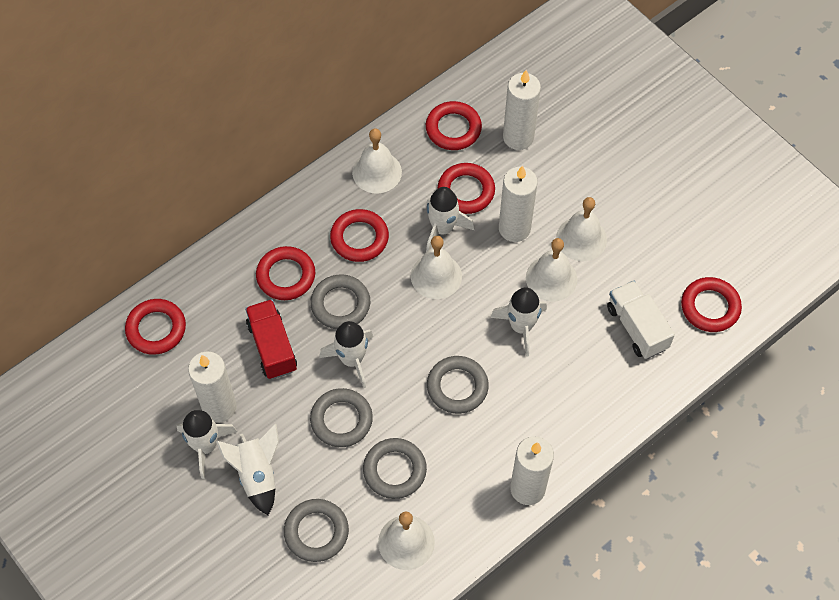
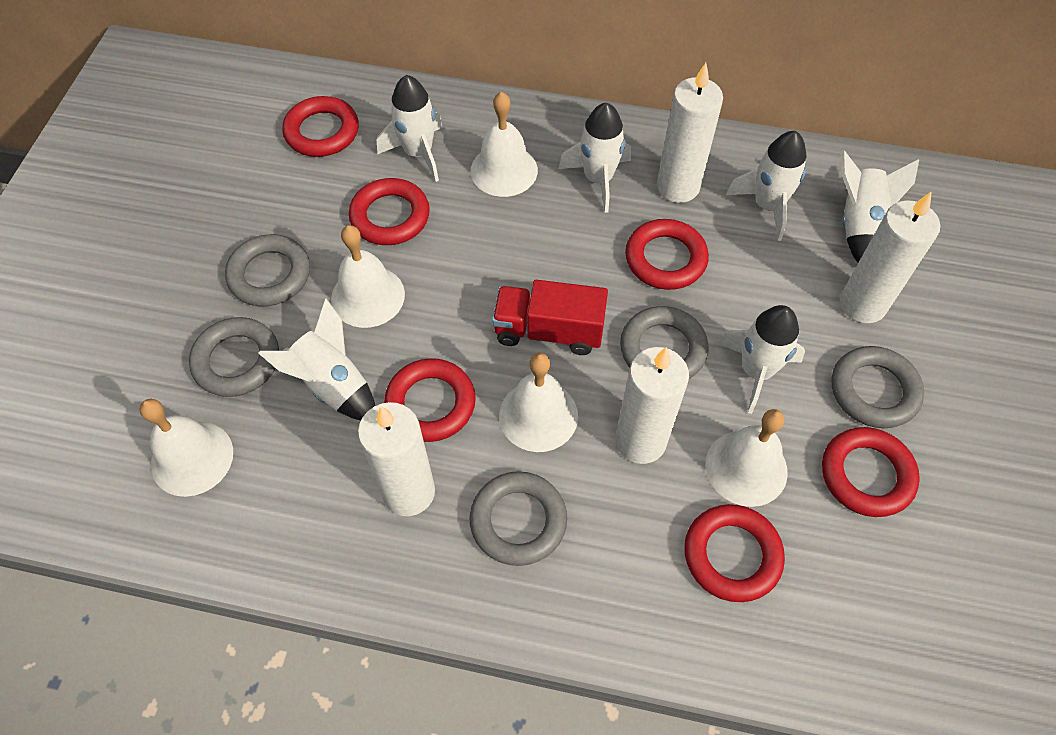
white rocket: [177,410,237,479] [216,424,279,515] [319,321,373,388] [426,187,474,252] [490,287,547,357] = 5 -> [258,298,375,420] [377,75,443,182] [558,102,631,213] [718,305,805,414] [726,131,806,241] [841,150,919,263] = 6
white truck: [607,281,675,359] = 1 -> none = 0

